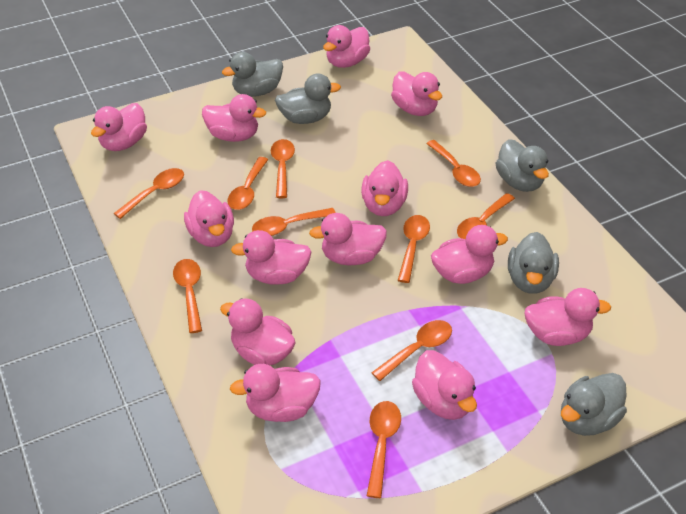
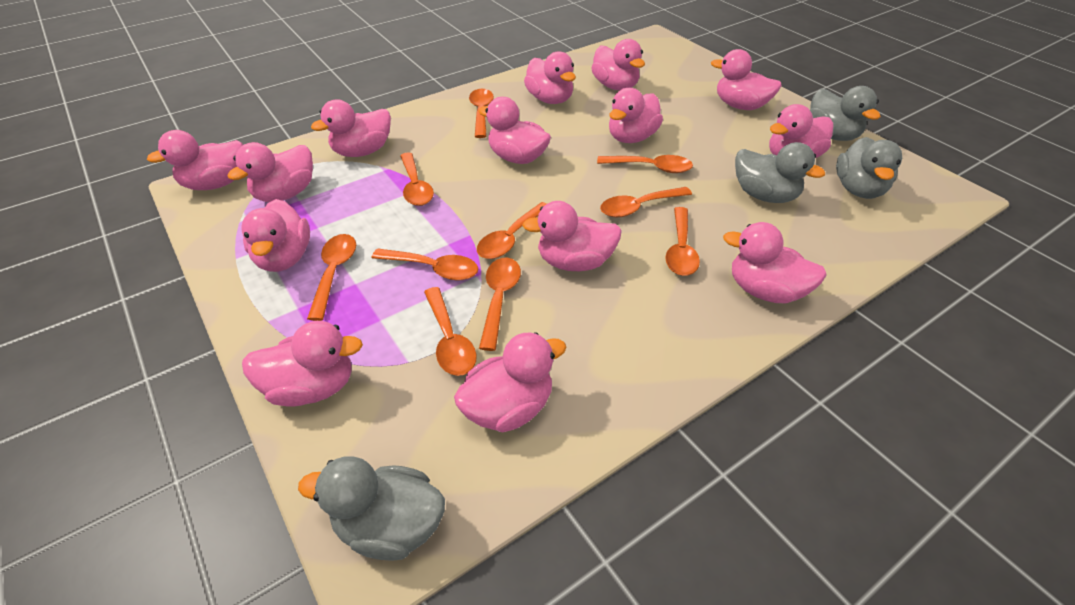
grey duck: [222,52,283,97] [275,74,341,124] [496,139,549,192] [508,232,559,294] [561,373,627,436] = 5 -> [298,456,445,561] [735,142,825,203] [810,86,881,141] [836,137,902,199] = 4
pink duck: [91,103,147,151] [184,190,234,247] [202,94,266,142] [220,298,295,366] [230,364,321,422] [231,230,312,285] [309,213,387,265] [323,25,370,68] [361,160,408,216] [391,72,442,116] [412,350,477,420] [431,225,508,284] [524,288,611,346] = 13 -> [147,130,243,190] [227,142,313,202] [242,199,310,272] [242,321,363,407] [311,99,391,157] [454,332,567,432] [478,97,551,164] [522,201,622,271] [524,51,576,104] [591,39,645,90] [609,88,663,143] [711,49,782,110] [723,222,827,303] [769,104,833,158] = 14

